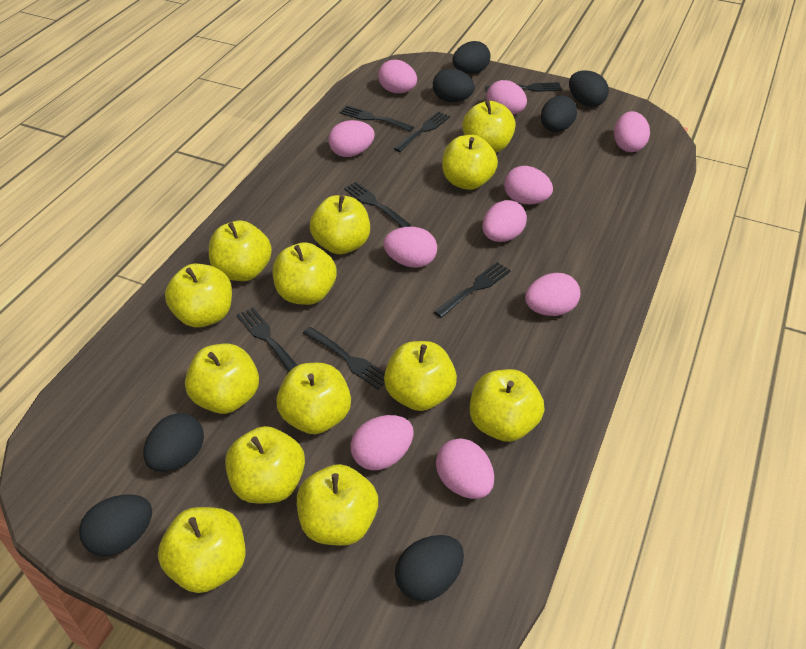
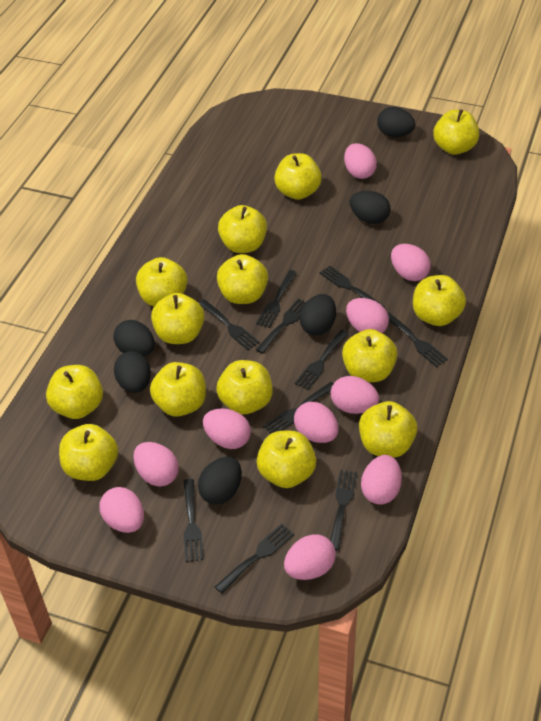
black egg: [79,494,152,556] [143,413,204,472] [395,535,464,602] [433,68,475,102] [452,41,491,74] [541,95,577,132] [569,70,609,107] = 7 -> [113,320,154,356] [114,351,151,393] [198,457,242,505] [299,294,336,336] [350,191,390,224] [377,107,415,137] = 6
black fork: [237,307,298,372] [303,327,385,389] [340,105,414,132] [344,182,411,228] [393,111,450,152] [434,262,511,318] [485,82,562,92] = 7 -> [184,479,203,562] [198,299,259,350] [215,524,294,594] [256,270,297,328] [256,298,306,354] [263,382,334,434] [295,330,349,390] [320,266,385,308] [330,470,357,550] [388,312,448,367] = 10
yellow apple: [158,507,245,593] [165,263,232,327] [185,343,259,414] [209,221,272,281] [225,426,305,504] [272,242,337,305] [276,363,351,434] [297,464,378,546] [310,195,370,254] [384,341,457,411] [442,135,498,190] [462,100,516,153] [470,369,544,442] = 13 -> [46,365,103,419] [59,424,118,481] [136,257,188,306] [150,362,206,417] [151,293,205,344] [216,360,273,415] [217,254,268,304] [218,205,267,253] [257,431,316,488] [274,153,322,200] [342,329,398,382] [359,401,417,458] [413,275,466,326] [433,109,479,155] = 14

